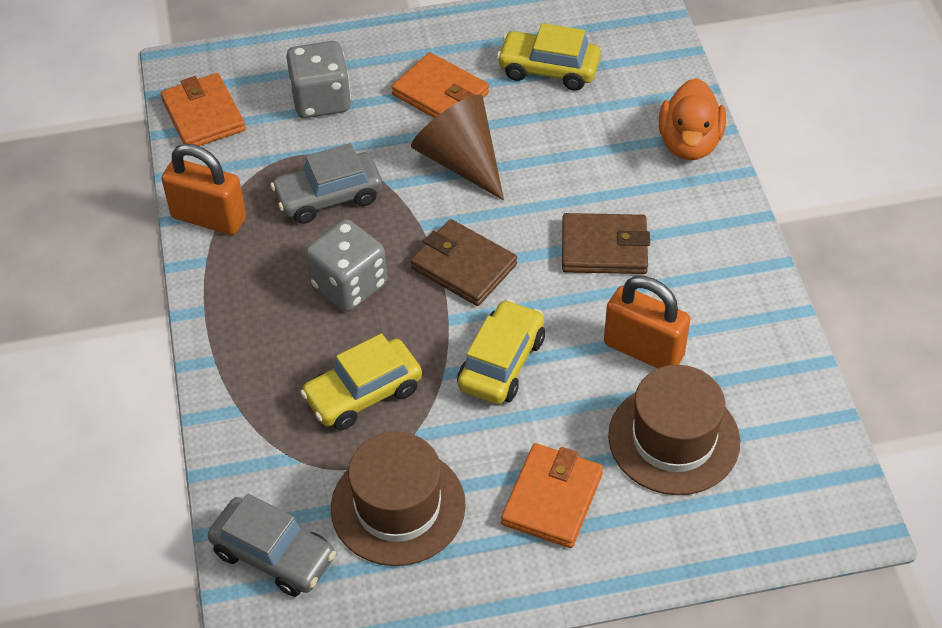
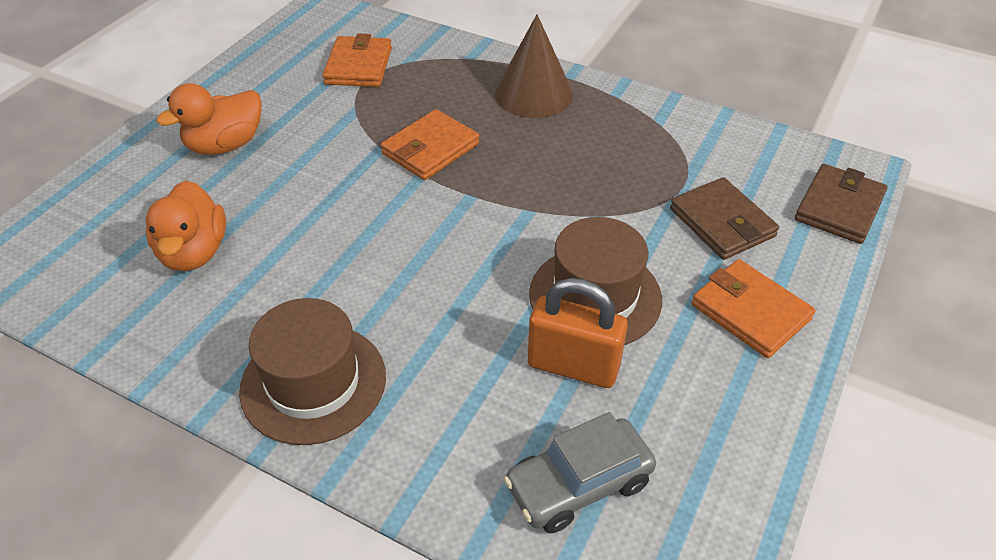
grey car: [208,493,336,597] [270,143,382,224] = 2 -> [504,412,656,533] = 1
grey dice: [286,41,351,118] [305,219,387,312] = 2 -> none = 0
orange duck: [659,78,726,160] = 1 -> [146,181,226,271] [156,83,262,155] = 2
orange padlock: [161,144,246,235] [604,276,690,368] = 2 -> [528,278,628,388] = 1
yellow car: [300,333,422,430] [457,299,545,404] [497,23,601,91] = 3 -> none = 0

